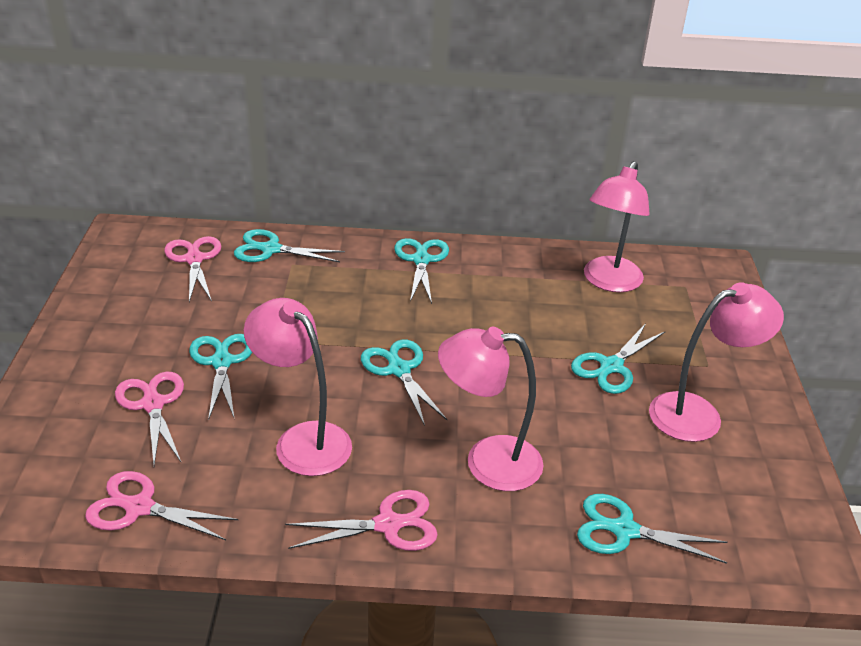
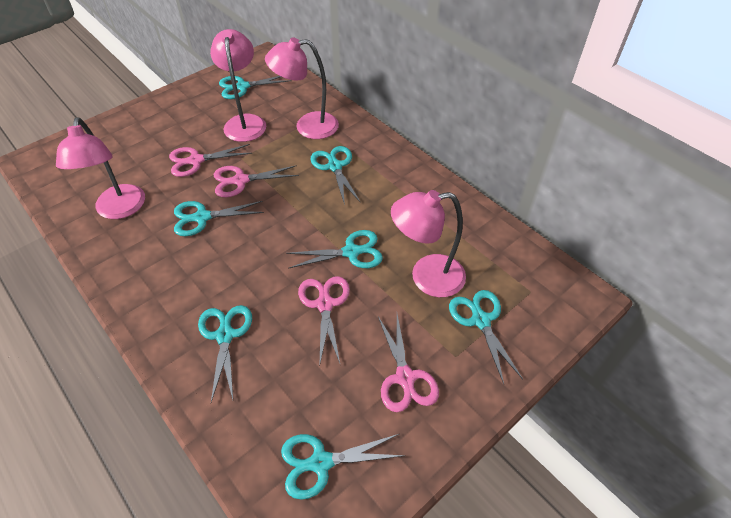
turquoise scissors: [189,334,252,421] [234,229,345,262] [361,339,447,426] [394,238,449,304] [571,323,666,394] [577,494,728,564] = 6 -> [174,201,264,236] [198,305,252,402] [219,76,292,99] [281,434,405,500] [286,230,383,269] [310,146,361,205] [449,290,523,384] = 7

